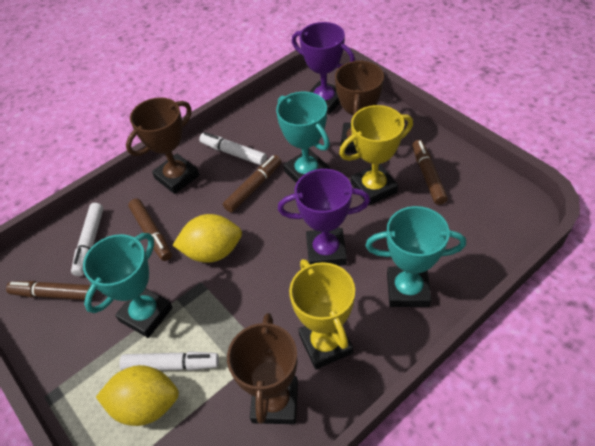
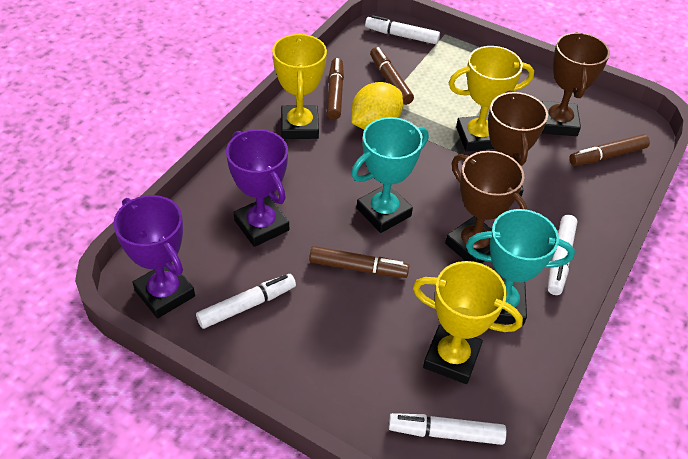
turquoise trophy: [83,233,173,338] [276,92,330,183] [365,206,466,307] = 3 -> [351,117,429,233] [466,209,575,325] = 2
white marker: [71,203,103,276] [119,351,219,371] [199,132,267,166] = 3 -> [196,274,296,329] [365,15,440,44] [388,413,506,445] [548,215,577,295] = 4
yellow lemon: [96,365,179,426] [173,214,242,263] = 2 -> [351,82,403,130] = 1
yellow trophy: [289,259,355,369] [339,105,413,206] = 2 -> [272,33,327,139] [413,261,523,384] [449,46,534,152] = 3

